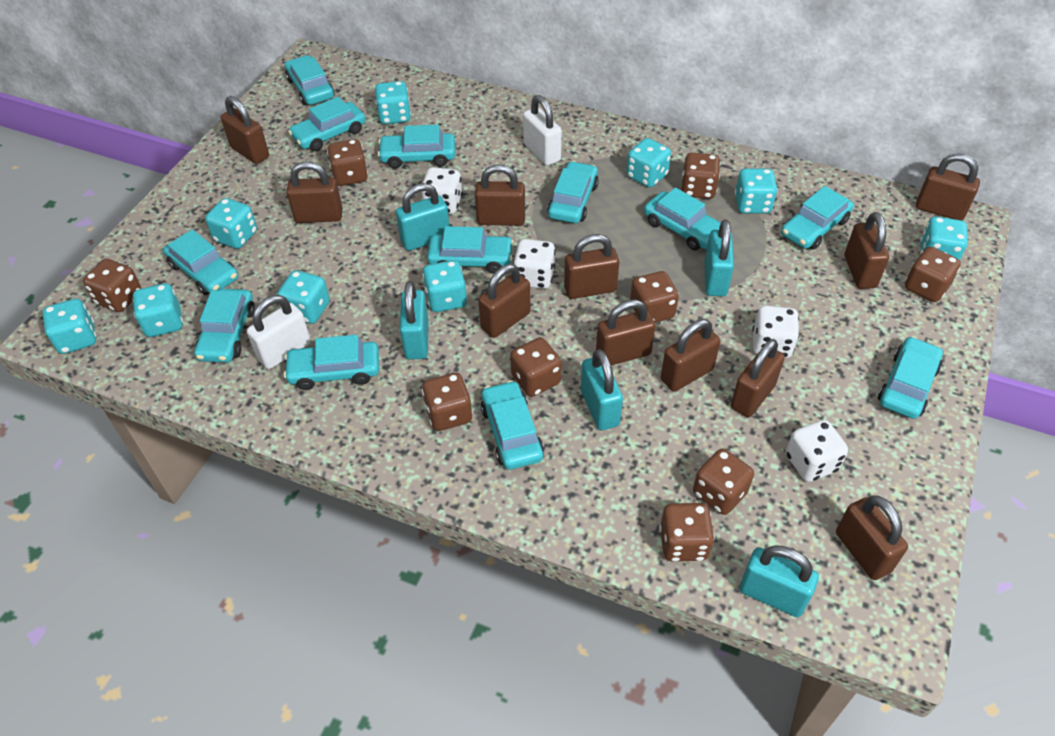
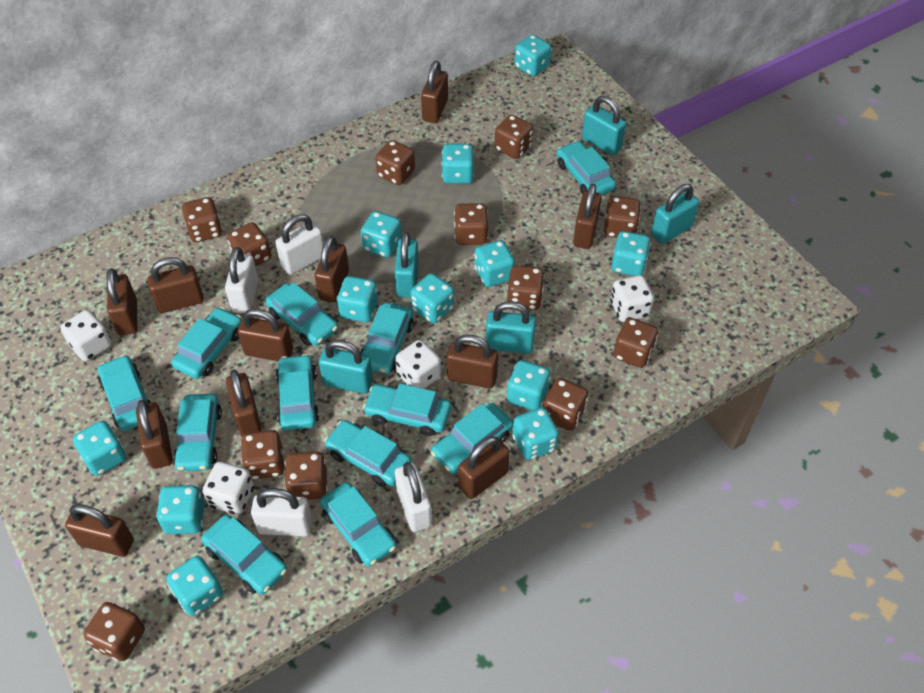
brown dice: [83,259,142,312] [327,139,368,186] [422,373,473,431] [510,338,562,397] [630,271,679,323] [659,503,715,561] [681,153,721,199] [693,449,754,515] [905,247,961,302] = 9 -> [84,602,145,661] [182,197,222,242] [227,222,271,267] [241,430,284,480] [284,452,327,500] [375,140,415,185] [454,203,488,245] [495,115,533,159] [507,265,545,310] [543,378,588,431] [604,196,641,238] [614,318,658,368] = 12
turquoise dice: [42,299,96,354] [132,283,183,337] [205,198,257,249] [277,270,330,324] [375,81,411,124] [422,260,467,312] [626,138,671,188] [735,169,778,214] [920,217,968,260] = 9 -> [73,421,126,476] [156,485,205,534] [166,556,223,616] [337,276,378,322] [361,211,402,258] [410,273,454,324] [441,144,474,184] [474,240,515,287] [507,360,551,410] [512,407,559,460] [514,34,551,76] [611,231,651,276] = 12
white padlock: [247,295,311,369] [523,95,562,166] = 2 -> [225,247,259,313] [251,488,312,537] [275,214,324,275] [395,462,432,532] = 4

